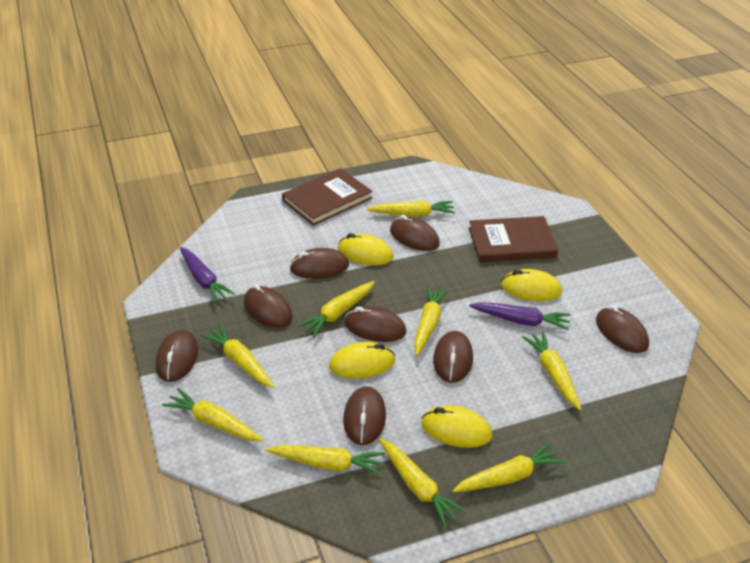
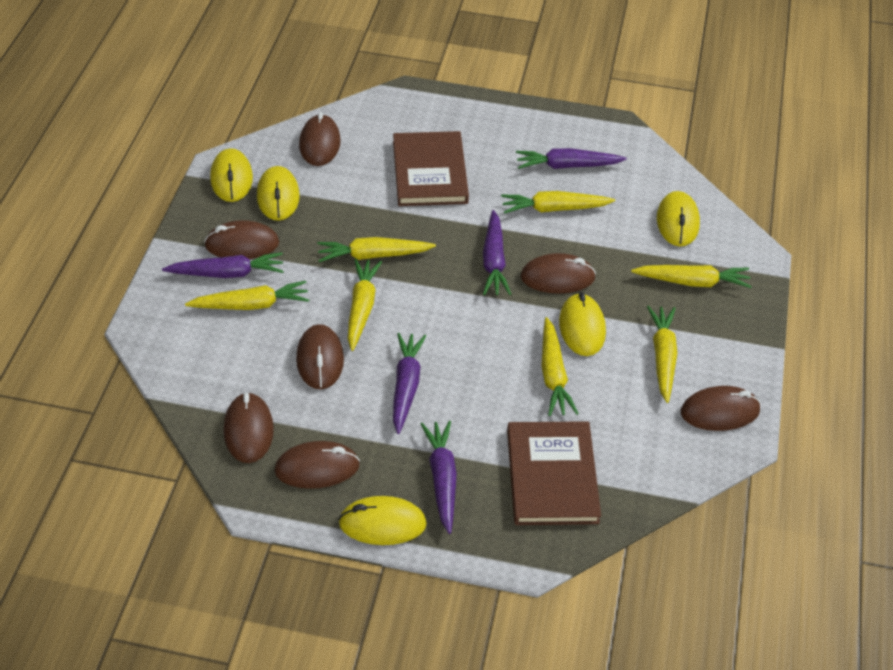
brown mouse: [156,330,198,382] [244,284,292,328] [289,248,349,279] [343,386,386,445] [344,306,406,342] [390,215,440,251] [433,331,473,383] [596,305,649,353] = 8 -> [204,220,279,259] [224,392,274,463] [274,441,360,489] [296,324,344,389] [299,112,340,166] [520,253,596,294] [681,386,761,431] = 7
purple carrot: [180,247,235,303] [469,302,571,330] = 2 -> [162,252,284,278] [393,333,426,434] [421,421,457,534] [483,210,511,295] [516,148,627,169] = 5
yellow carrot: [162,388,263,441] [201,324,274,388] [266,445,385,475] [297,281,374,337] [367,201,455,217] [379,438,467,528] [414,285,449,356] [452,442,565,492] [522,331,581,410] = 9 -> [185,281,309,310] [317,237,436,262] [348,259,382,351] [501,191,615,214] [541,317,579,416] [631,265,752,288] [647,306,678,403] = 7
yellow mouse: [329,342,395,379] [338,233,394,266] [421,405,492,448] [501,269,562,301] = 4 -> [210,148,253,202] [257,166,300,221] [338,496,427,545] [559,292,606,356] [657,191,700,247] = 5

